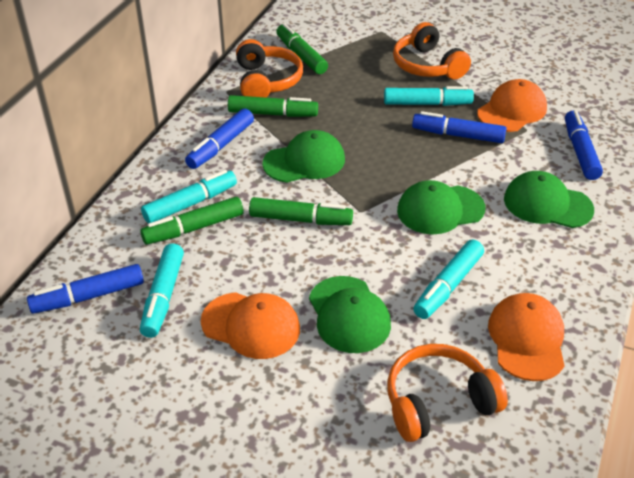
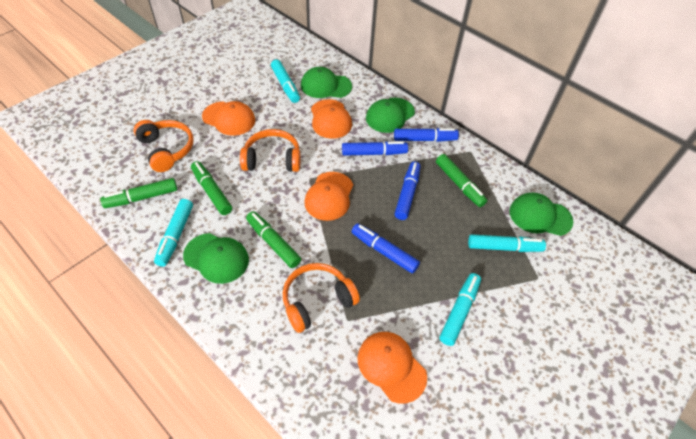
orange cap: [201,292,300,359] [477,79,547,132] [488,293,565,381] = 3 -> [202,101,255,136] [304,172,353,221] [311,99,352,139] [357,332,427,404] = 4

